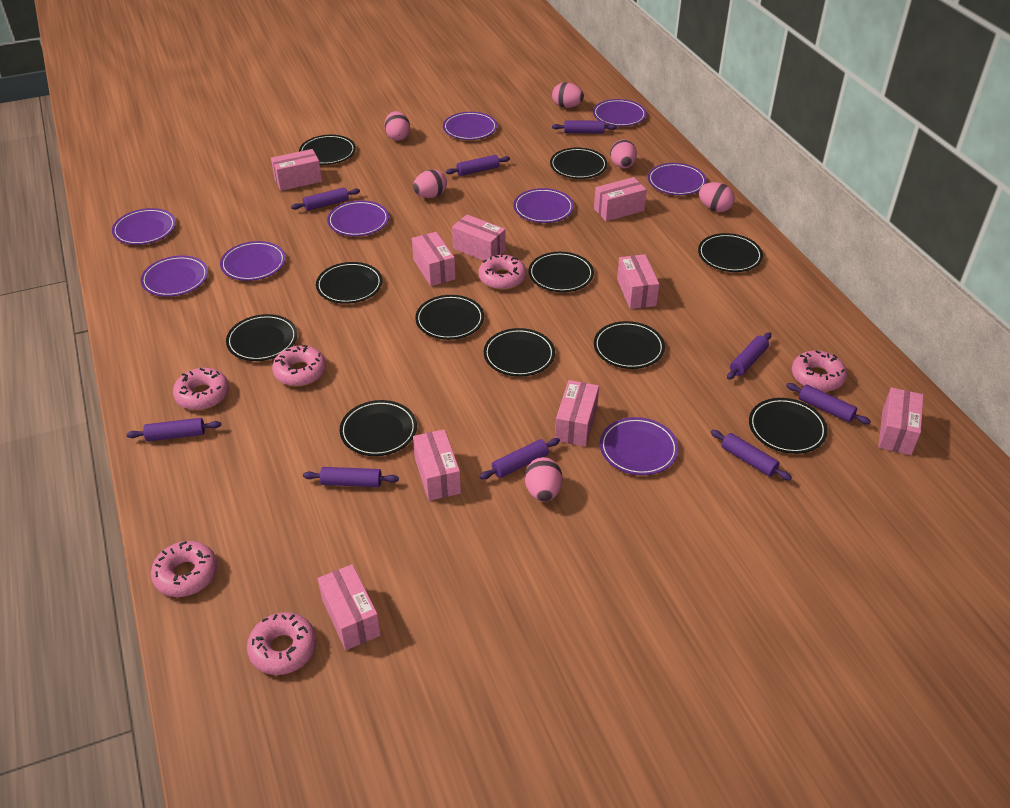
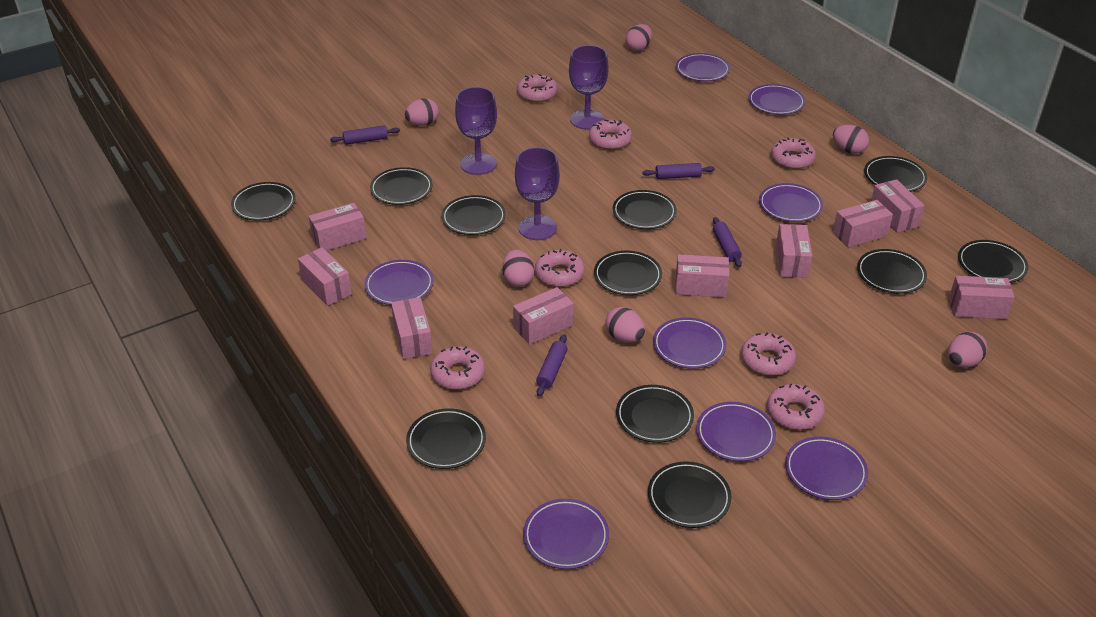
pink donut: [151,541,218,597] [173,368,229,410] [247,612,317,675] [272,345,326,386] [478,254,526,290] [792,350,847,392] = 6 -> [430,346,485,389] [517,74,558,102] [535,249,585,287] [589,120,632,150] [741,332,796,375] [767,383,825,430] [771,137,816,169] = 7
purple goblet: none = 0 -> [455,87,497,175] [515,147,560,240] [569,45,609,130] = 3
purple plate: [112,208,176,245] [141,256,208,297] [220,241,286,281] [327,200,389,236] [443,112,497,140] [513,188,574,223] [593,99,647,126] [600,417,679,475] [648,163,707,195] = 9 -> [365,260,434,305] [523,499,609,569] [653,317,726,369] [676,53,730,81] [696,402,776,461] [748,84,805,115] [759,183,823,222] [785,437,868,500] = 8
purple rolling pin: [127,418,221,442] [291,187,360,211] [303,467,399,487] [446,155,510,176] [480,438,560,479] [552,120,617,133] [711,430,792,480] [727,332,771,380] [786,383,871,424] = 9 -> [330,125,400,145] [536,334,567,396] [642,163,715,179] [713,217,742,267] = 4

